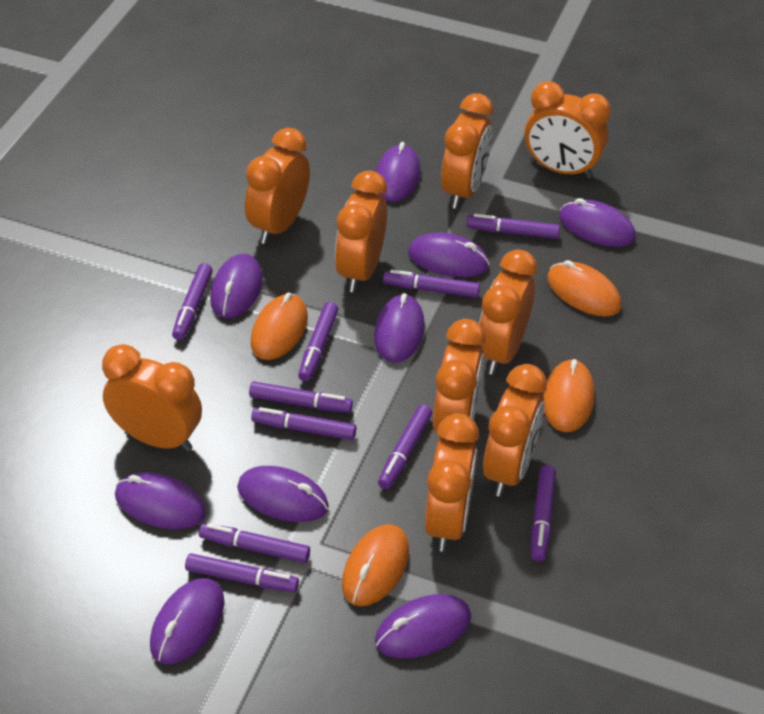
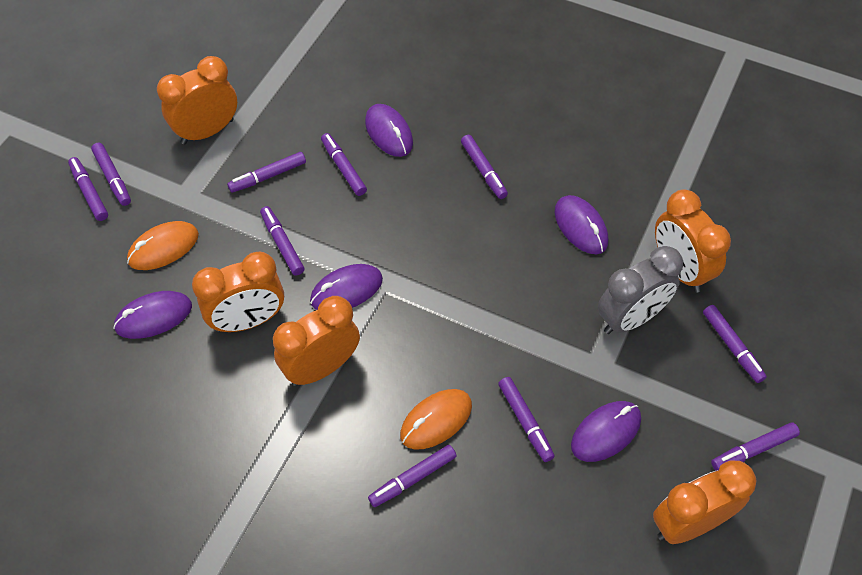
grey clock: none = 0 -> [598,246,683,334] = 1
orange clock: [102,344,202,452] [245,128,310,244] [335,171,387,293] [425,413,479,552] [433,319,486,433] [441,93,493,209] [479,249,537,375] [483,364,547,497] [525,81,611,179] = 9 -> [157,56,237,144] [192,251,284,332] [273,296,360,386] [653,460,757,544] [655,189,731,292] = 5
orange mouse: [251,293,308,360] [342,524,409,606] [543,359,595,432] [547,260,621,317] = 4 -> [127,221,199,270] [400,389,472,450] = 2
purple mouse: [115,472,206,529] [150,578,224,665] [210,254,263,318] [237,466,329,522] [374,293,425,363] [375,594,471,659] [376,142,420,202] [408,232,490,277] [559,198,636,247] = 9 -> [113,291,192,339] [310,264,383,310] [365,104,413,157] [555,195,608,254] [571,401,641,462] = 5

